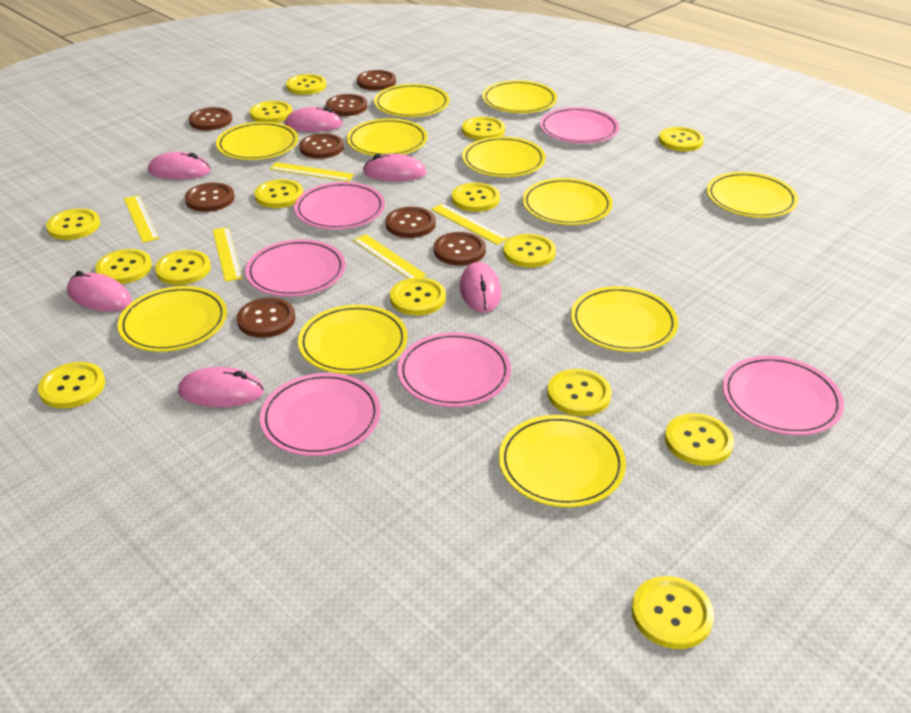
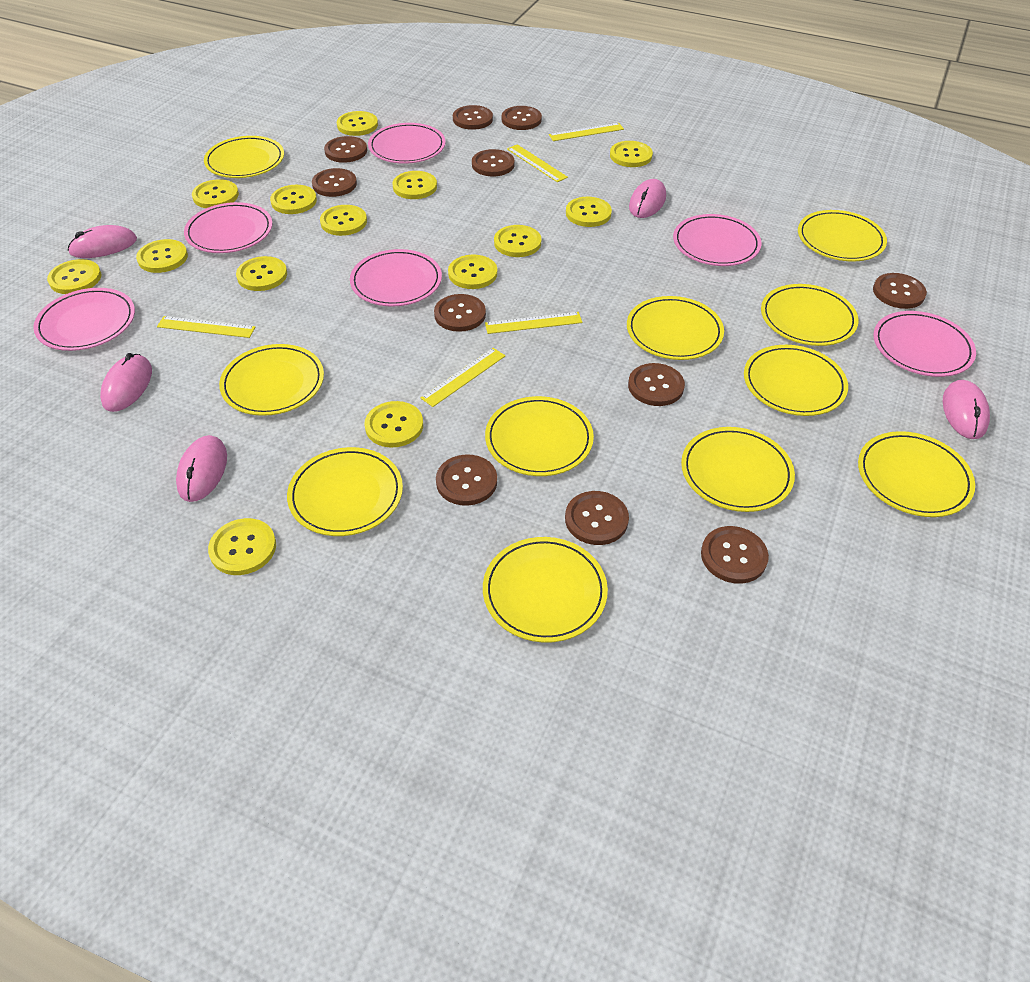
brown button: [185,183,235,212] [189,107,232,130] [237,298,295,338] [299,133,344,159] [326,94,367,116] [357,70,396,90] [385,207,436,238] [434,232,486,265] = 8 -> [312,168,357,197] [324,136,367,163] [434,294,486,332] [436,454,497,506] [453,105,493,130] [472,149,515,176] [501,106,542,130] [565,491,629,545] [628,363,685,406] [701,526,769,584] [873,273,927,309] = 11
pink mouse: [67,271,132,312] [148,152,211,179] [178,367,264,407] [285,107,343,132] [363,154,427,181] [460,262,501,313] = 6 -> [68,225,137,258] [100,353,152,412] [176,435,227,502] [629,179,666,218] [943,380,990,439] = 5
yellow button: [38,362,105,409] [46,208,100,240] [95,249,152,284] [155,250,211,285] [250,101,292,123] [254,179,303,208] [286,74,326,95] [390,277,446,315] [452,183,500,212] [462,117,505,140] [503,234,556,268] [548,369,611,416] [631,576,714,649] [659,127,704,152] [665,413,734,466] = 15 -> [47,259,101,294] [136,239,188,273] [192,179,239,208] [208,518,276,575] [236,256,287,291] [270,185,317,214] [320,205,367,236] [337,111,378,136] [365,401,423,448] [392,171,437,199] [448,255,497,289] [494,225,541,257] [566,197,612,227] [610,141,653,167] = 14

